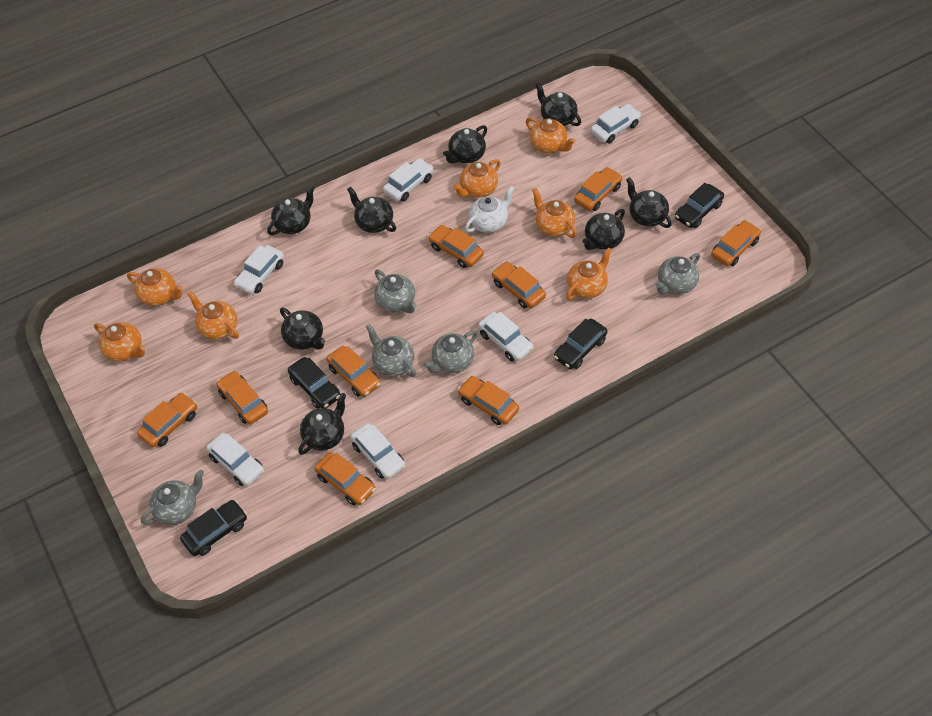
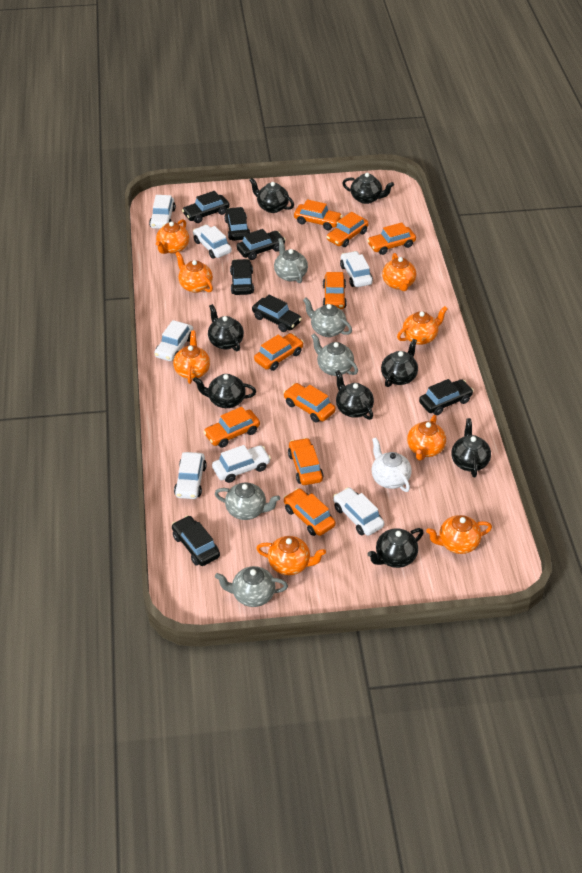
black car: [180,500,247,556] [288,357,341,409] [554,319,607,369] [675,183,724,228] = 4 -> [172,515,220,566] [182,191,229,223] [224,207,250,241] [230,259,254,295] [237,229,286,260] [252,294,302,332] [419,379,474,415] = 7
orange teapot: [94,322,145,361] [127,268,183,306] [188,291,239,340] [453,159,501,198] [526,117,576,153] [532,188,577,238] [566,247,612,300] = 7 -> [156,219,189,254] [173,330,210,384] [175,252,213,293] [256,536,326,575] [382,253,417,291] [397,306,448,345] [407,415,446,461] [426,515,492,554] = 8
white car: [206,433,264,486] [234,245,284,294] [350,423,405,479] [383,158,433,202] [478,312,534,361] [590,104,641,143] = 6 -> [149,195,176,229] [154,320,193,361] [174,452,207,499] [193,225,232,259] [212,445,271,483] [333,487,384,536] [340,251,373,287] = 7

